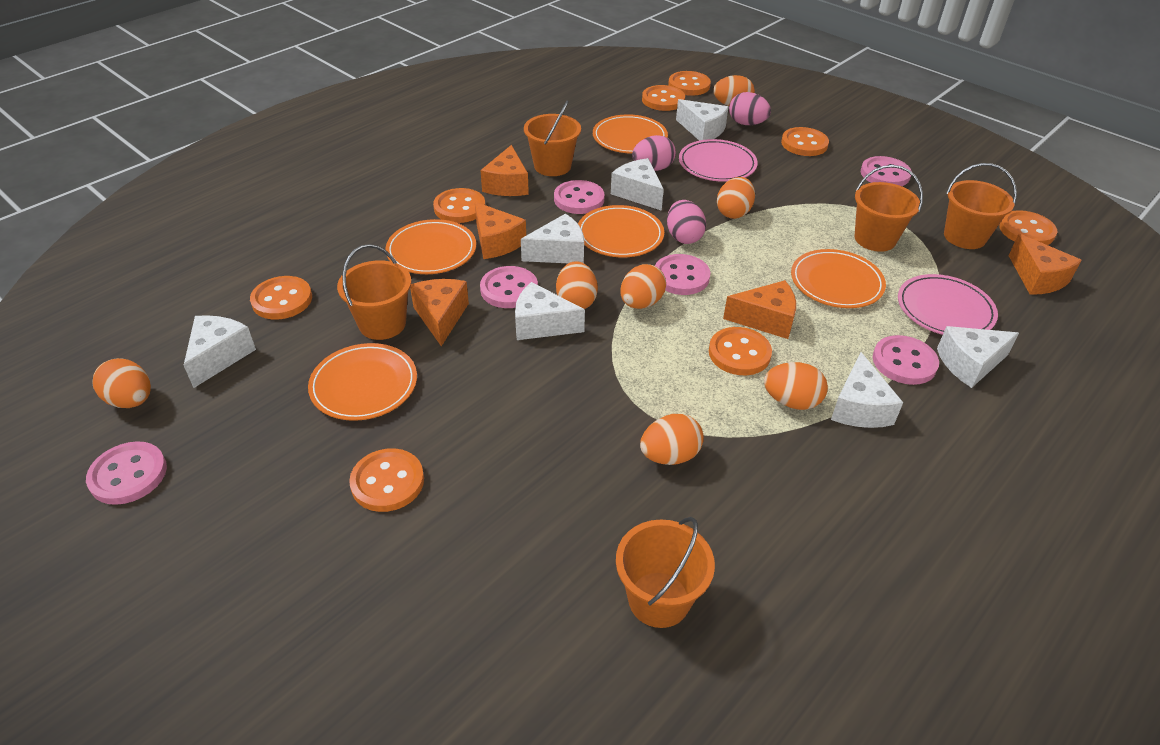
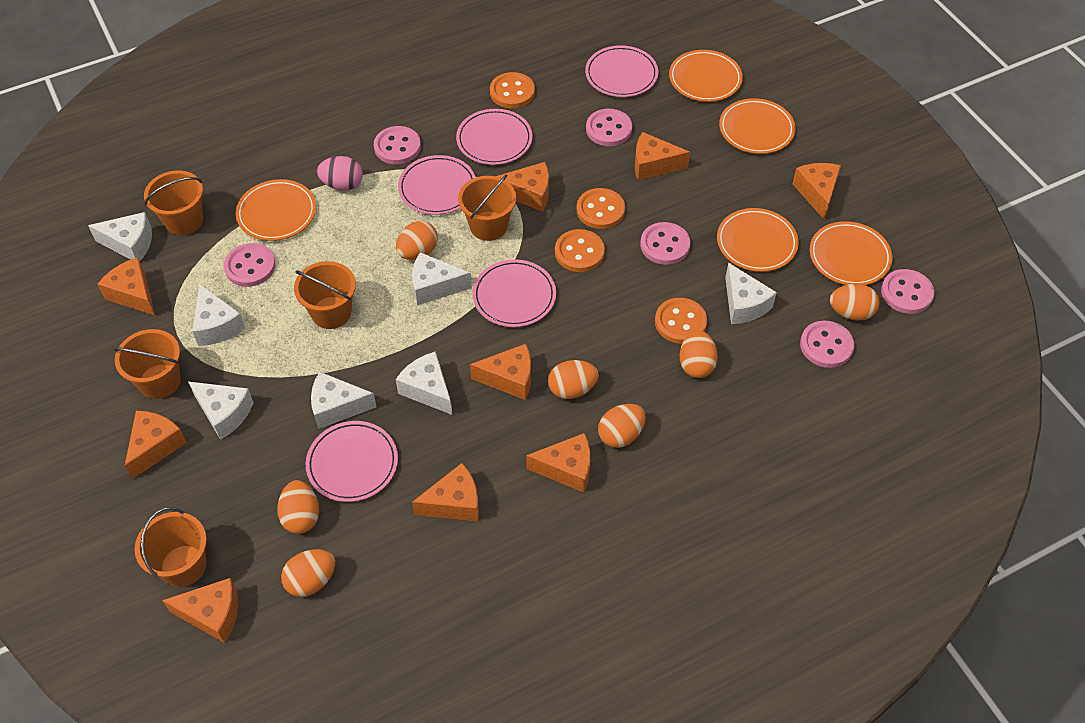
orange button: [250,276,312,320] [349,448,424,512] [433,188,485,223] [642,85,685,111] [668,71,711,96] [709,327,772,375] [781,127,829,156] [999,210,1057,245] = 8 -> [490,72,535,108] [555,229,605,272] [576,188,625,229] [655,298,707,344] = 4
orange cheese: [410,279,469,346] [475,202,526,259] [481,145,529,196] [723,280,796,339] [1009,234,1082,295] = 5 -> [97,257,155,315] [125,411,187,479] [162,578,238,643] [412,463,479,521] [470,344,531,400] [496,162,549,212] [526,433,590,493] [635,132,690,180] [792,163,841,220] = 9
pink egg: [632,135,676,171] [667,200,706,244] [729,92,771,125] = 3 -> [317,156,363,191] = 1
pink plate: [679,139,758,182] [898,274,998,335] = 2 -> [306,421,398,502] [398,155,476,215] [456,109,533,165] [472,259,556,327] [585,45,658,97] = 5

